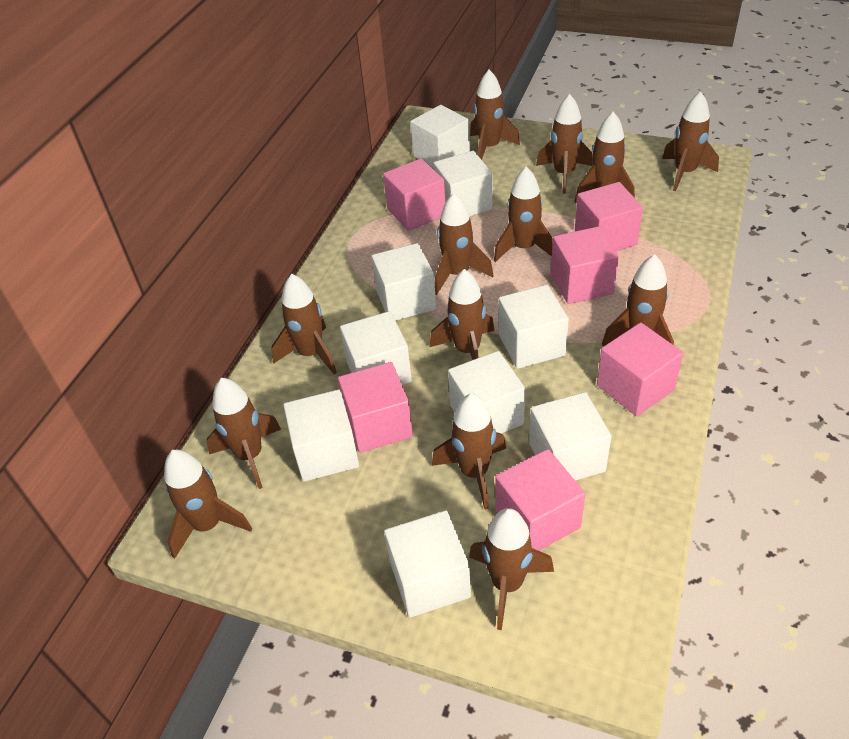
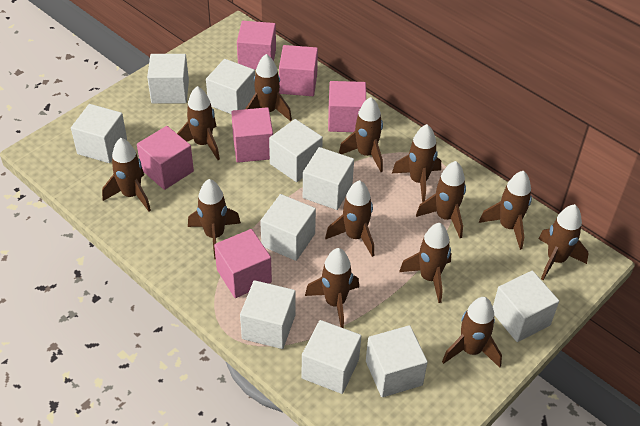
white cube: [283,390,359,482] [340,311,412,385] [371,243,436,321] [384,511,471,618] [411,105,470,168] [434,151,493,216] [448,351,525,433] [498,285,569,369] [529,392,611,481] = 9 -> [71,104,127,163] [147,54,189,104] [206,59,255,114] [240,280,295,349] [260,194,316,261] [269,119,323,182] [302,320,361,394] [303,147,354,210] [366,325,428,397] [493,271,559,342] = 10

